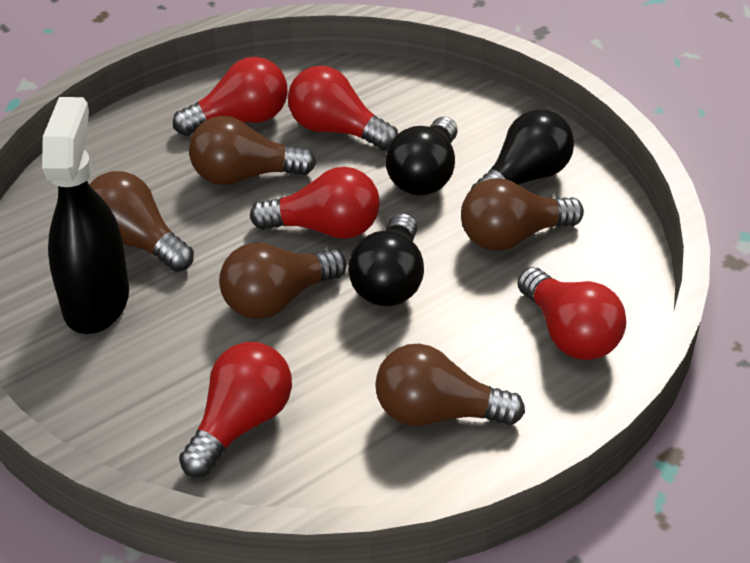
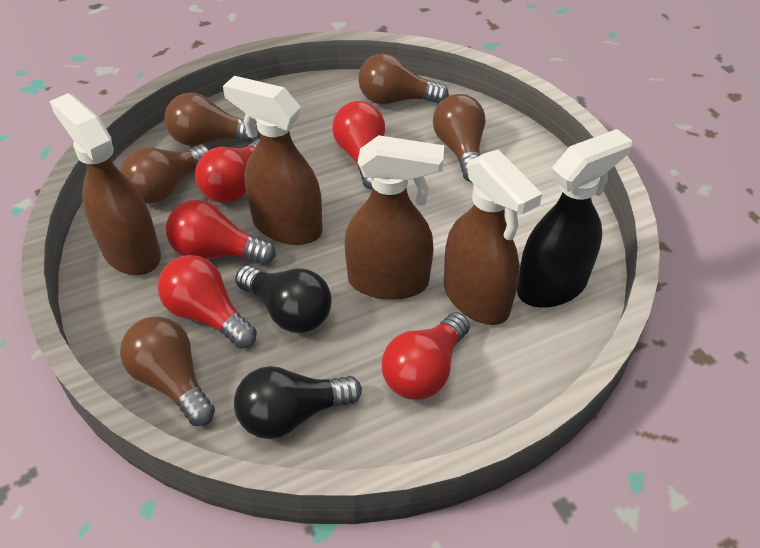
black light bulb: [348,213,424,306] [386,117,457,196] [471,110,574,189] = 3 -> [234,366,362,439] [235,266,332,333] = 2
brown spray bottle: none = 0 -> [49,93,161,275] [223,76,323,245] [344,135,444,300] [444,149,542,325] = 4

